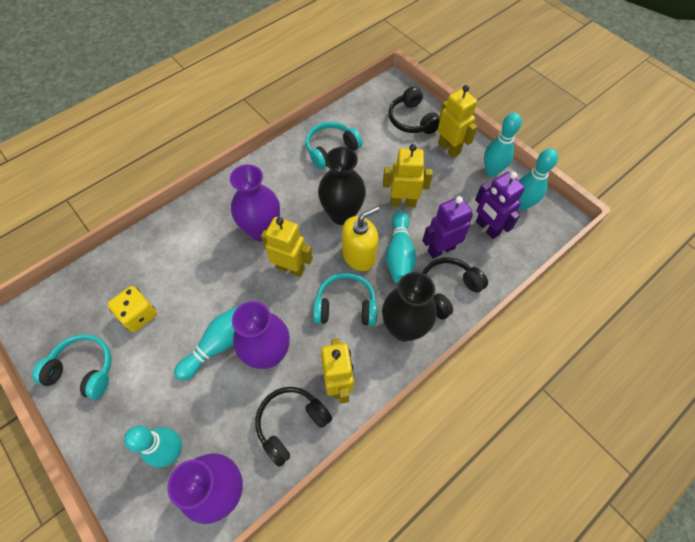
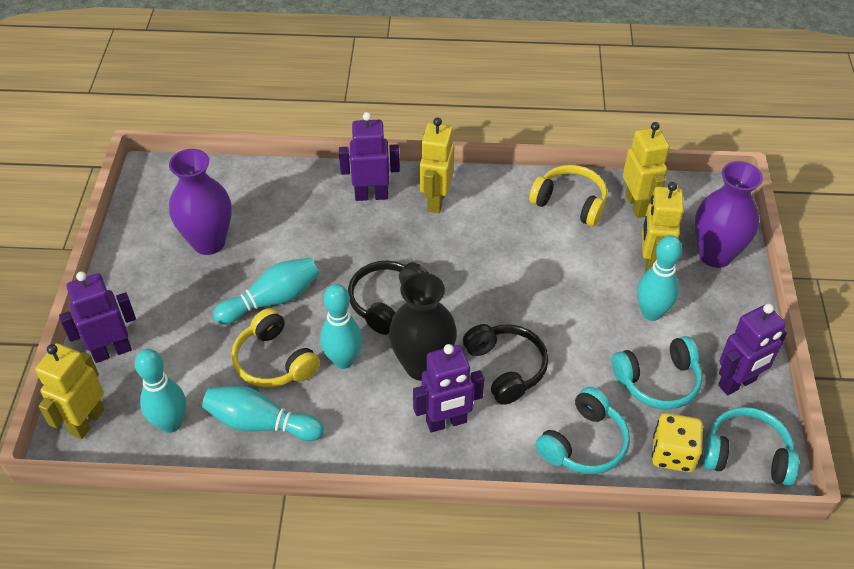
black headphones: [255,387,332,467] [388,86,440,134] [423,257,488,320] = 3 -> [348,261,428,335] [463,324,548,405] = 2
black vase: [318,147,366,225] [382,272,437,341] = 2 -> [389,272,457,381] = 1
purple robot: [422,196,473,259] [475,172,525,239] = 2 -> [59,271,136,363] [339,112,400,201] [413,344,484,433] [718,304,787,395] = 4
purple vase: [167,453,243,524] [230,164,280,242] [232,301,290,369] = 3 -> [169,149,232,255] [695,161,763,268] = 2
yellow headphones: none = 0 -> [231,308,320,387] [529,165,607,227] = 2
yellow soap dispenser: [342,206,380,271] = 1 -> none = 0

